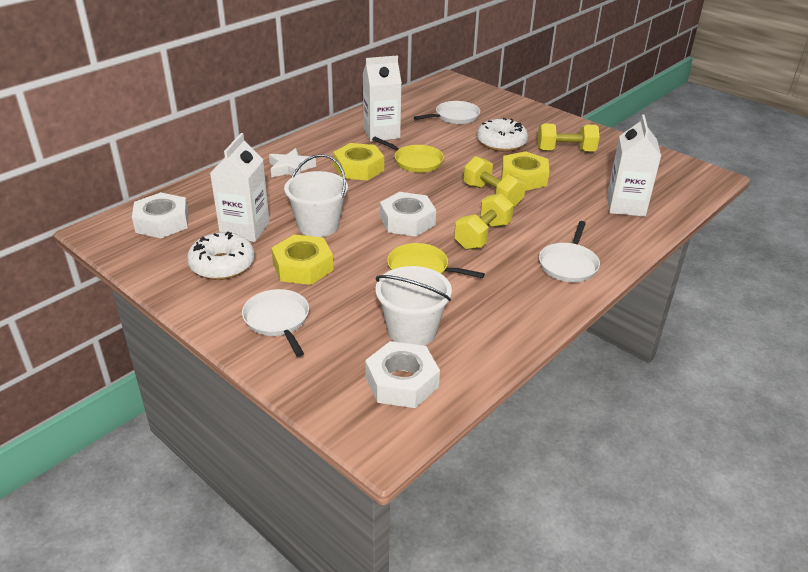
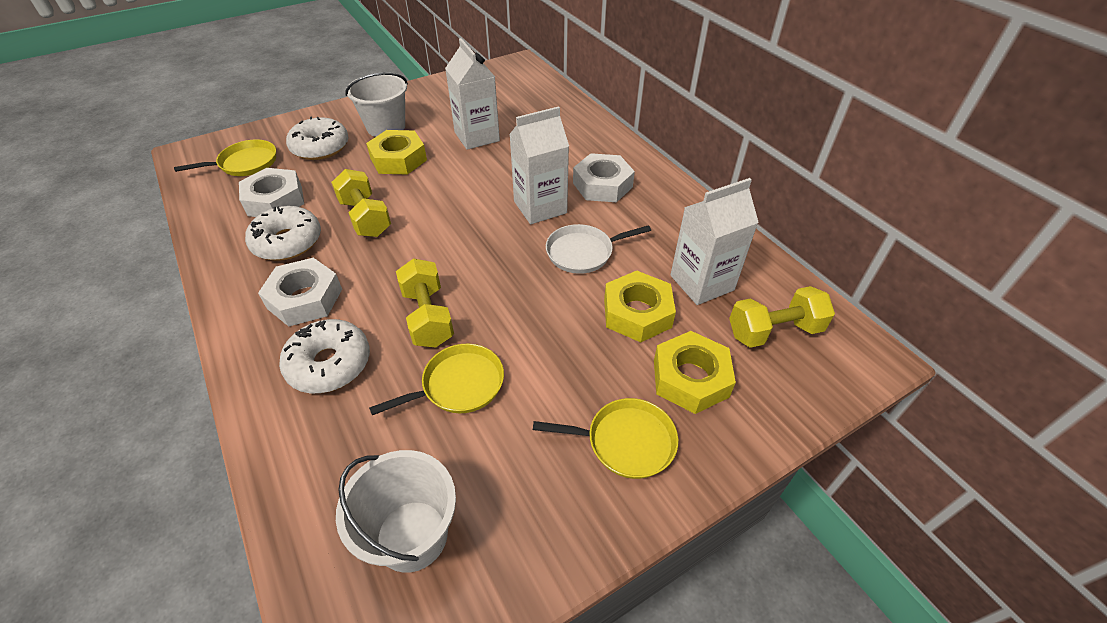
white donut: [187,232,255,280] [477,118,528,152] = 2 -> [245,206,321,261] [279,319,370,393] [286,116,349,160] = 3
white pan: [242,289,309,357] [414,101,480,124] [539,221,600,282] = 3 -> [546,224,651,274] = 1
white star: [269,148,316,178] = 1 -> none = 0
yellow pan: [372,137,444,173] [387,243,485,278] = 2 -> [174,139,276,176] [369,344,504,415] [533,398,678,479] = 3

